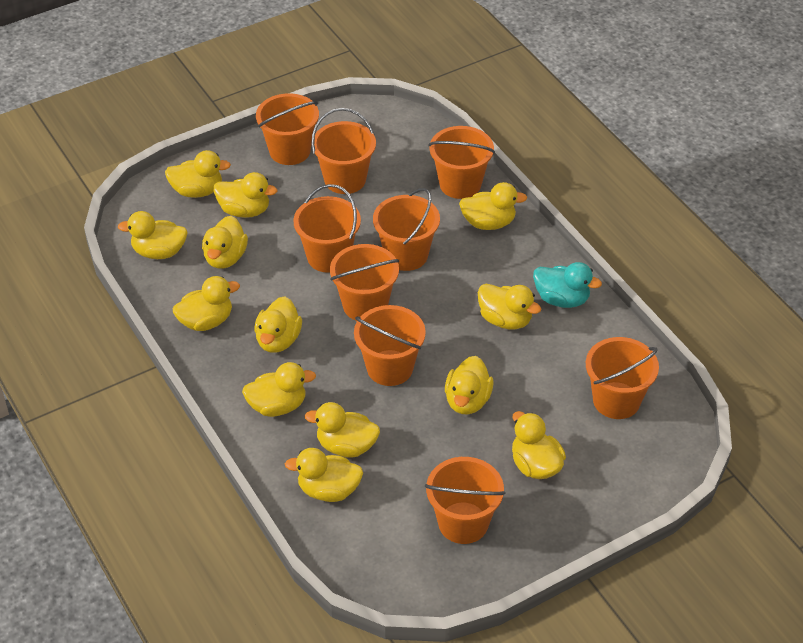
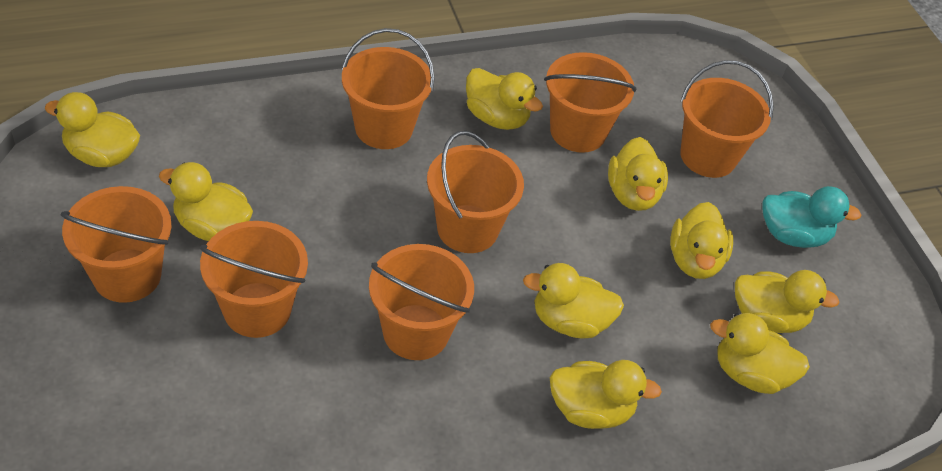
orange bucket: [256,93,319,165] [293,184,361,273] [311,108,376,194] [330,244,399,321] [354,305,426,386] [373,188,440,271] [425,457,505,544] [428,126,495,199] [586,337,659,419] = 9 -> [61,186,172,303] [200,221,308,338] [342,28,435,149] [369,244,474,360] [427,131,524,253] [544,52,637,153] [680,60,774,178] = 7
yellow duck: [118,211,188,259] [165,150,231,198] [173,276,240,331] [202,216,248,269] [214,172,278,218] [242,362,316,417] [254,296,302,353] [285,448,363,502] [305,402,380,458] [445,356,494,414] [459,182,528,230] [478,284,541,330] [512,411,566,479] = 13 -> [45,92,140,167] [159,162,253,241] [466,68,543,130] [523,263,624,339] [550,360,662,429] [608,137,668,211] [670,202,733,279] [710,313,810,394] [735,270,839,333] = 9

